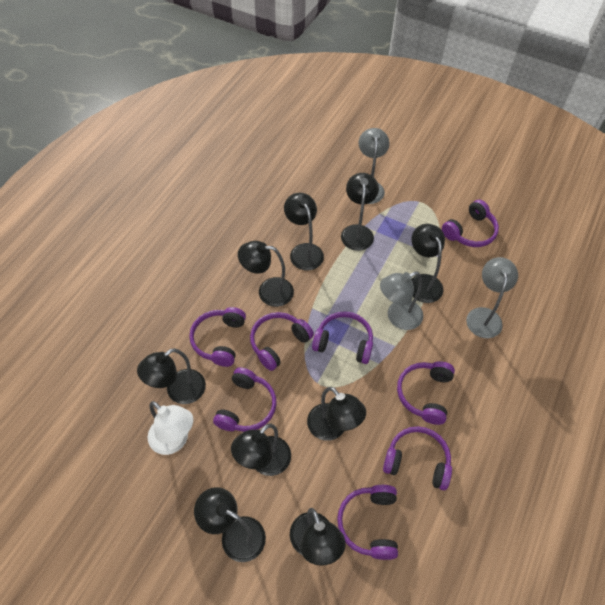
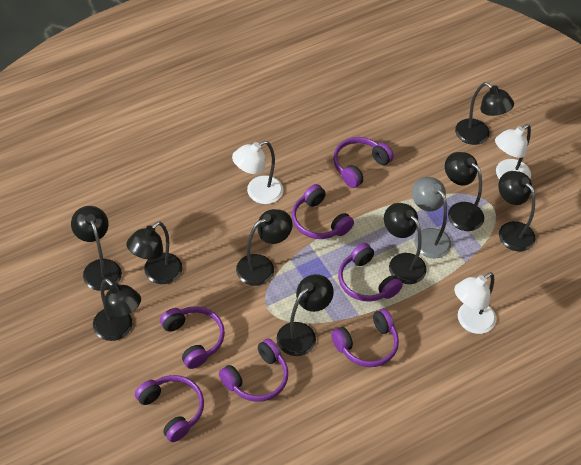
grey lamp: [358,128,390,204] [380,272,423,330] [466,257,518,338] = 3 -> [412,177,451,258] = 1
purple headphones: [189,307,246,367] [213,367,277,432] [250,312,314,371] [312,312,373,364] [337,485,398,560] [383,426,452,491] [397,361,455,425] [442,200,499,247] = 8 -> [135,375,204,442] [160,306,225,369] [219,338,288,402] [292,184,354,239] [331,309,399,367] [333,137,394,188] [338,243,403,302] = 7
white lamp: [147,401,193,455] = 1 -> [232,141,283,204] [454,272,496,334] [495,124,531,179] = 3

